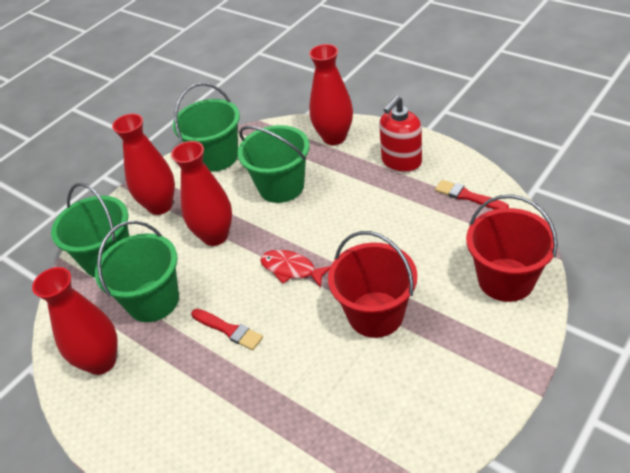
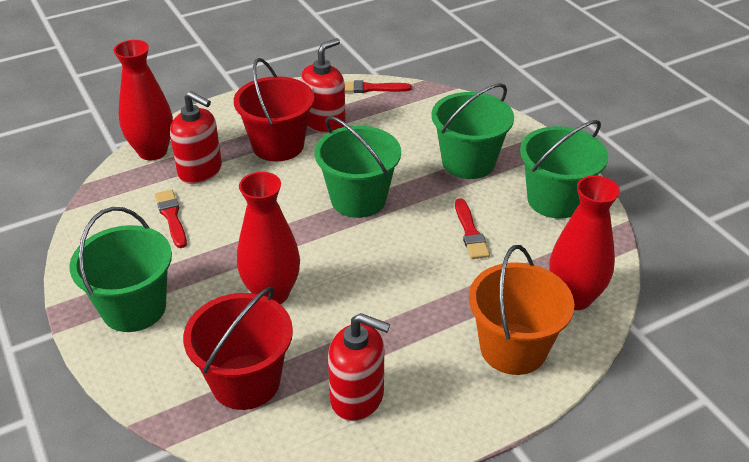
orange bucket: none = 0 -> [469,245,575,375] = 1
red brush: [191,309,263,350] [435,180,509,209] = 2 -> [155,189,187,248] [344,80,412,93] [455,198,490,259] = 3
red fish: [260,250,331,288] = 1 -> none = 0
red soap dispenser: [379,96,422,172] = 1 -> [170,91,222,184] [301,38,346,134] [328,313,390,421] = 3
red vase: [32,267,118,375] [112,114,175,215] [171,141,232,246] [309,44,353,145] = 4 -> [114,40,173,160] [237,172,300,304] [549,175,620,310] = 3

